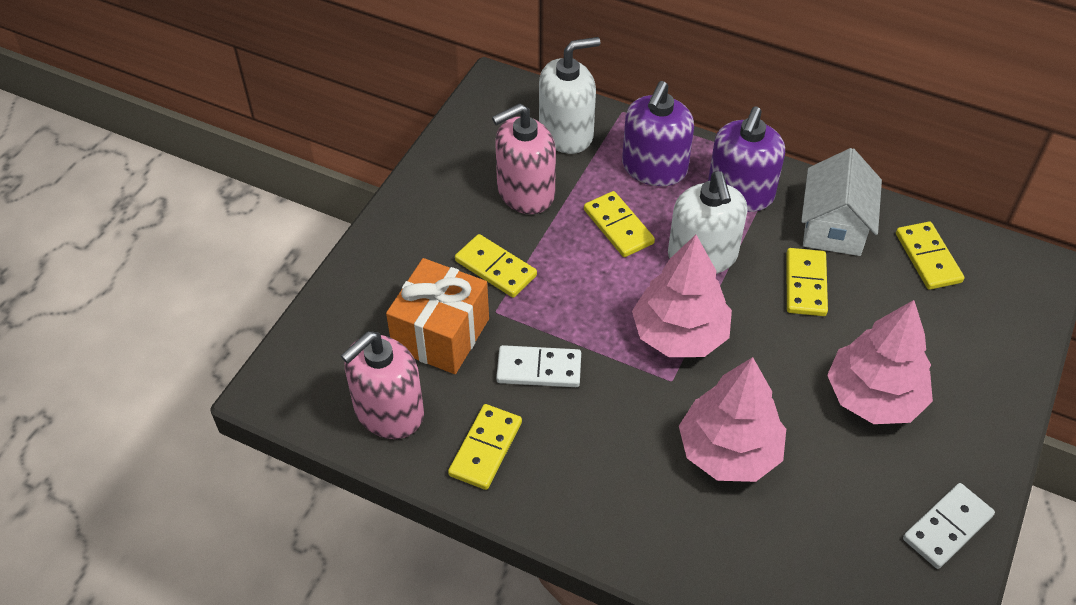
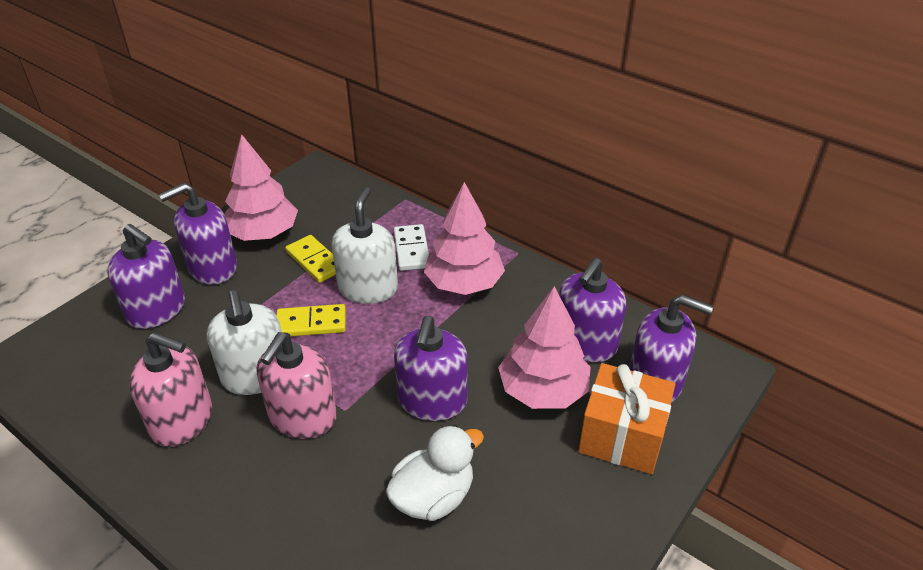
purple soap dispenser: [622,81,694,186] [708,107,785,212] = 2 -> [107,224,185,329] [158,183,237,285] [394,316,468,421] [559,258,626,362] [629,295,713,403] = 5
white domino: [496,345,581,387] [903,483,995,569] = 2 -> [394,224,429,271] = 1
white duck: none = 0 -> [386,425,484,521] = 1
white house: [801,148,882,256] = 1 -> none = 0
yellow domino: [448,404,522,490] [455,234,537,298] [584,191,655,257] [786,248,828,316] [896,221,964,290] = 5 -> [276,304,346,336] [285,235,336,283] = 2

